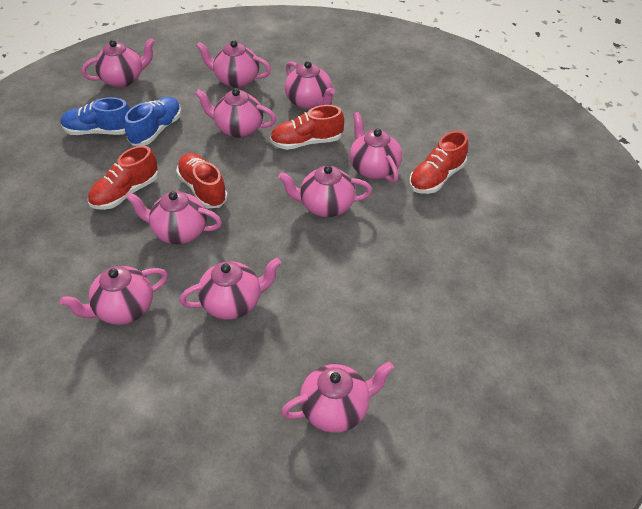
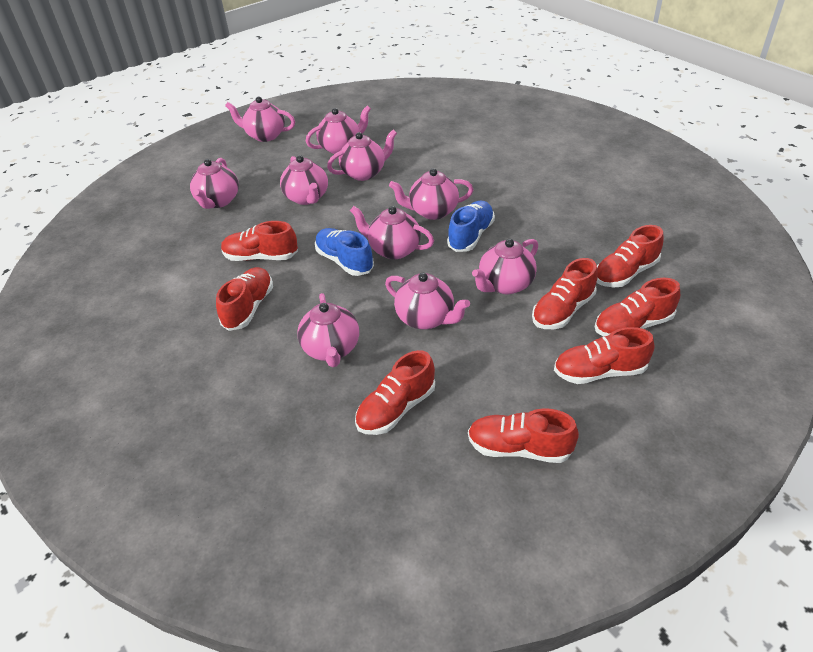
red shoe: [88,146,158,210] [176,153,228,208] [270,105,344,150] [409,131,468,194] = 4 -> [216,267,273,331] [221,221,298,261] [355,350,435,435] [468,408,579,463] [532,258,598,329] [554,327,654,384] [595,278,680,337] [597,225,664,287] = 8

